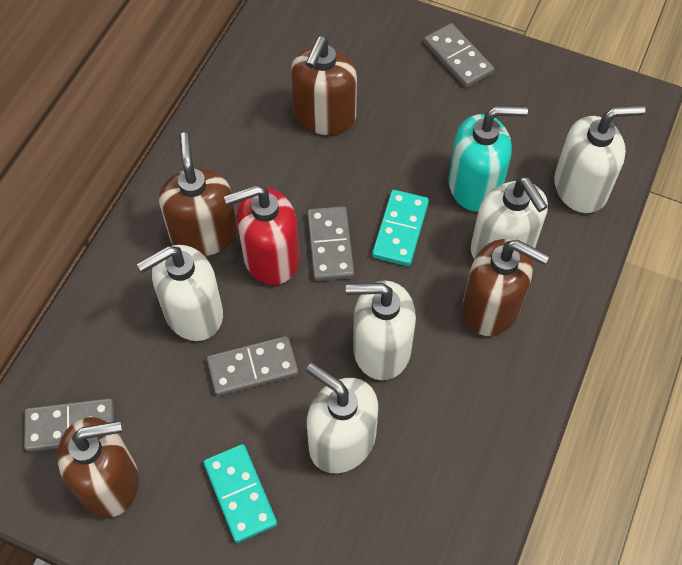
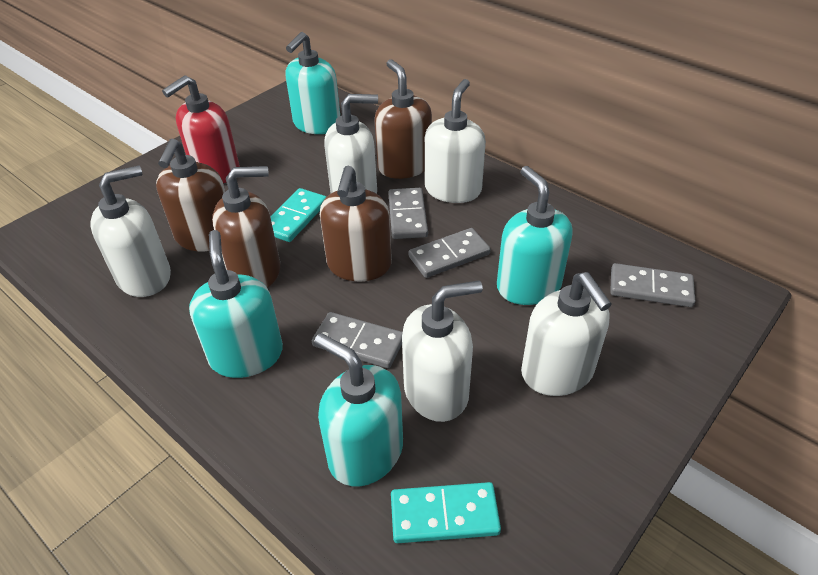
turquoise soap dispenser: [449,106,528,212] = 1 -> [189,230,283,378] [285,32,340,134] [314,333,403,486] [497,166,573,305] = 4

